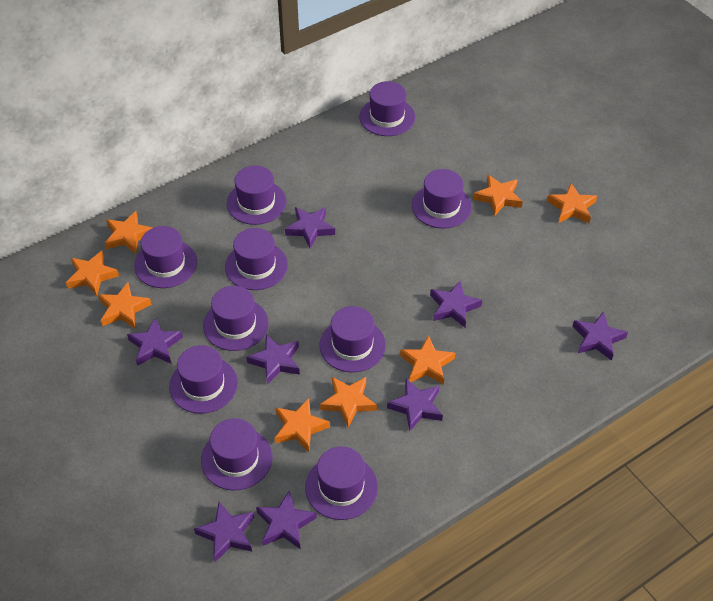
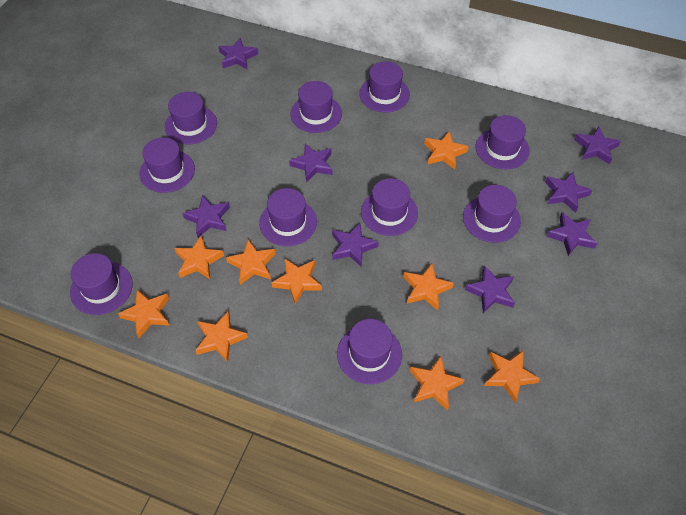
orange star: [66,251,119,296] [98,282,152,328] [105,211,152,254] [275,398,330,452] [320,377,377,427] [400,335,455,385] [473,175,523,216] [547,183,597,223] = 8 -> [118,289,170,338] [174,235,224,279] [195,311,248,362] [226,239,276,285] [271,258,322,304] [404,263,454,311] [410,356,465,411] [424,131,469,169] [484,350,540,403] = 9

